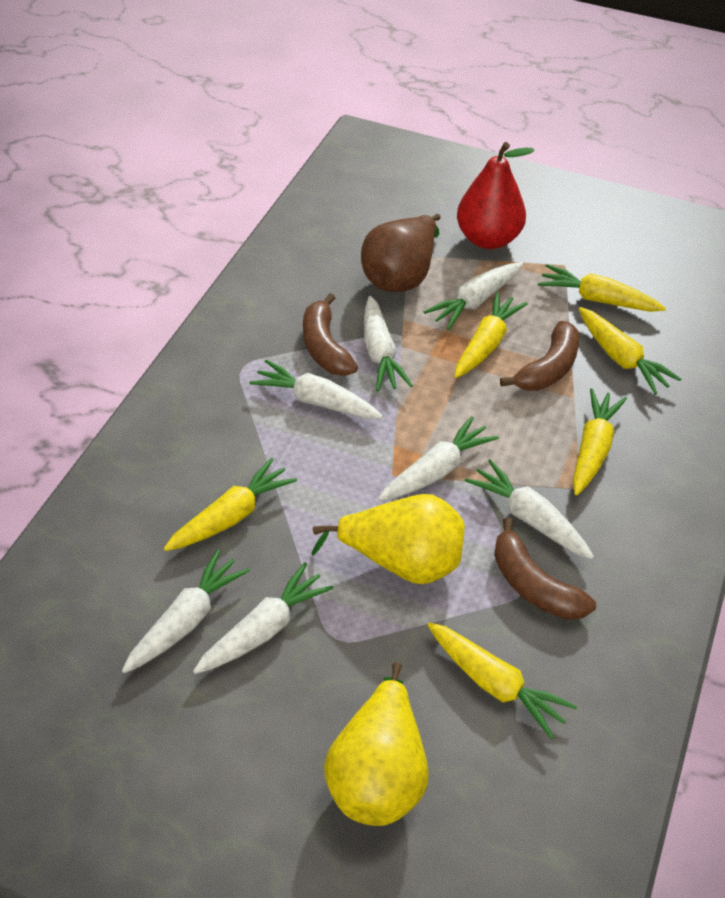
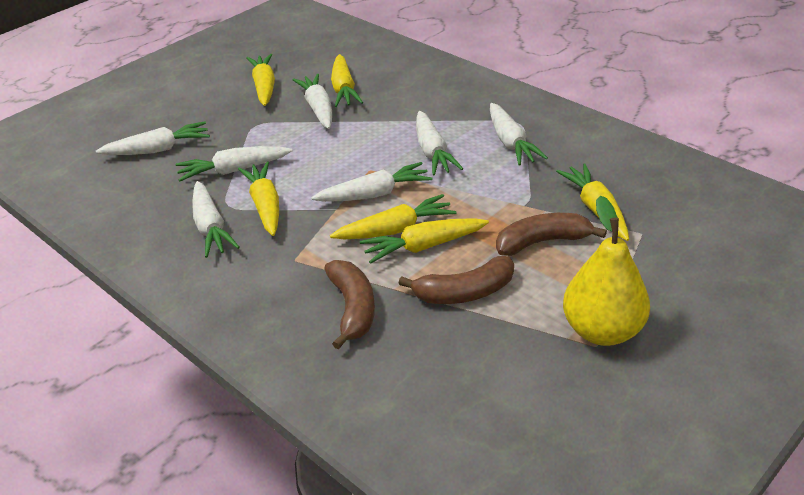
brown pear: [361,214,441,292] = 1 -> none = 0
red pear: [457,142,535,249] = 1 -> none = 0
yellow pear: [311,494,465,584] [324,662,429,826] = 2 -> [563,196,650,346] = 1

